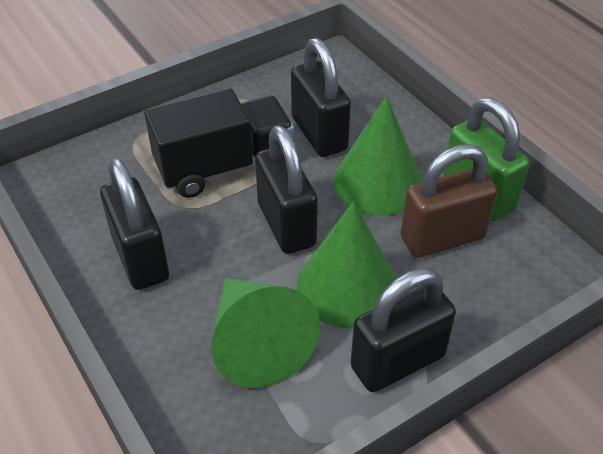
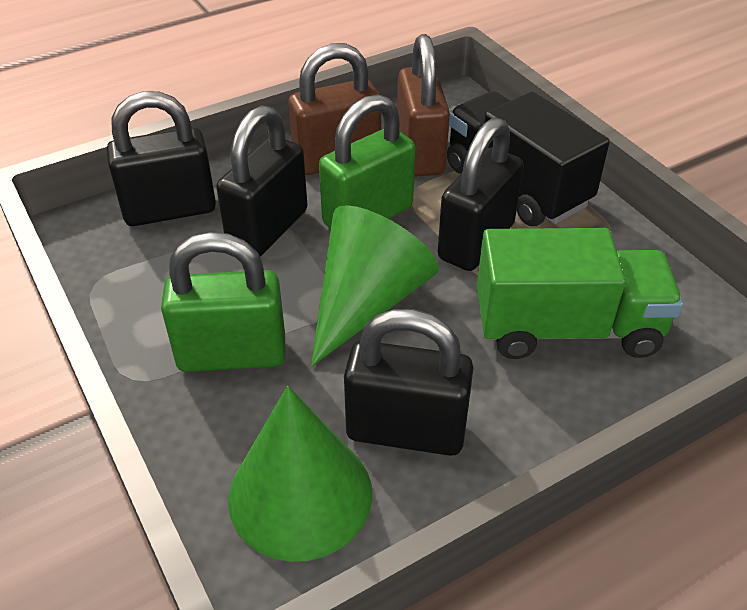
brown padlock: [401,144,497,258] = 1 -> [288,43,381,175] [397,34,450,177] = 2
green cone: [212,278,320,388] [297,201,396,328] [333,96,423,216] = 3 -> [228,386,372,562] [311,205,439,367] = 2
green padlock: [443,97,529,221] = 1 -> [161,232,285,372] [319,94,415,229] = 2
green truck: none = 0 -> [477,228,683,359] = 1

